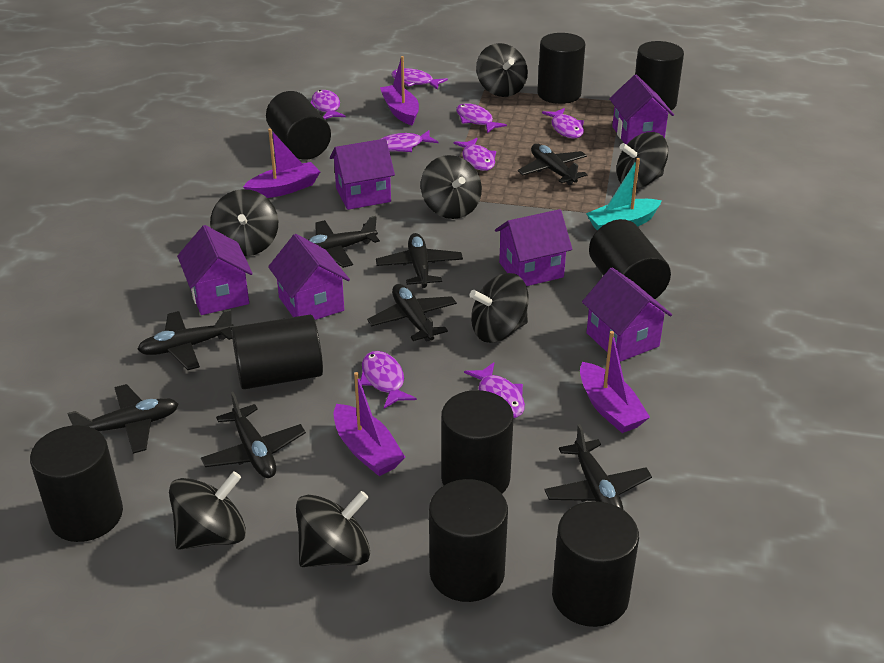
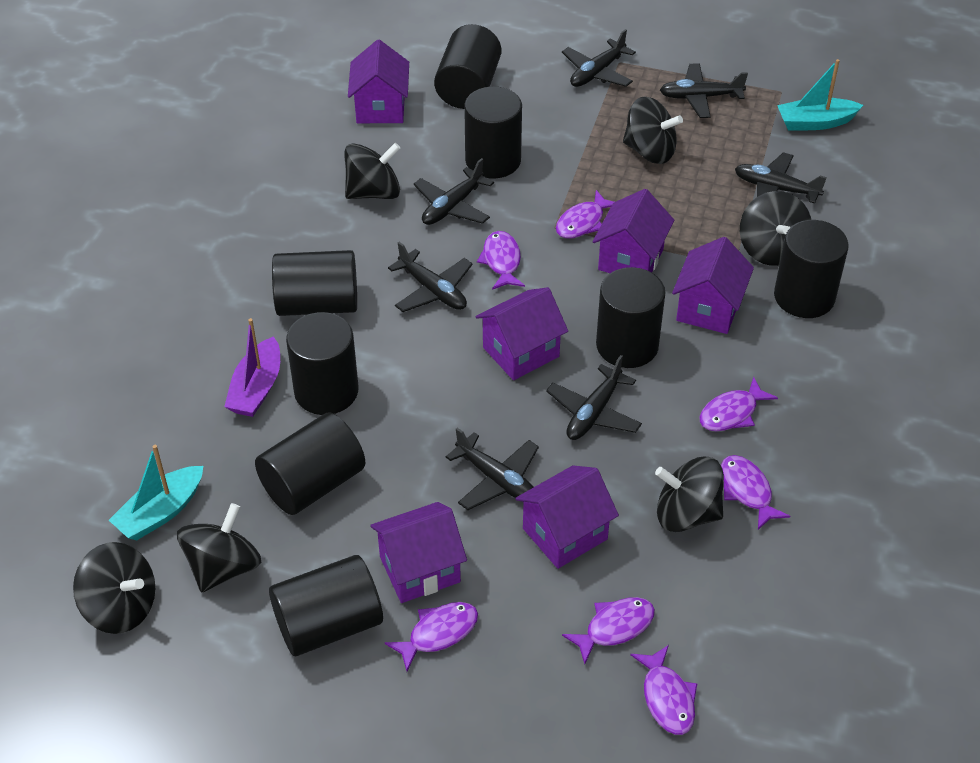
black cylinder: [30,425,123,542] [231,315,323,389] [266,91,331,160] [429,479,508,602] [441,390,514,494] [537,33,585,104] [552,501,639,627] [589,219,671,299] [635,41,684,110] = 9 -> [255,412,366,515] [269,555,383,656] [272,250,357,316] [286,312,359,415] [434,24,501,109] [464,87,522,178] [596,267,666,368] [774,220,849,318] = 8
black plane: [67,384,178,454] [137,309,234,370] [201,392,306,478] [308,216,380,268] [367,284,457,342] [376,233,463,288] [518,144,587,185] [544,424,652,509] = 8 -> [388,242,473,312] [414,158,494,225] [446,428,539,510] [546,355,642,440] [562,29,636,87] [660,63,748,118] [735,152,827,204] = 7
black spinning top: [169,471,246,550] [210,189,278,256] [296,491,370,567] [421,155,482,219] [470,273,528,343] [476,43,528,97] [616,132,669,189] = 7 -> [73,542,155,634] [177,503,261,593] [344,143,401,199] [623,97,683,164] [655,457,724,532] [740,191,811,266] = 6
purple boat: [243,129,320,198] [334,372,405,476] [380,56,419,125] [580,331,650,433] = 4 -> [224,318,280,417] = 1
purple fish: [310,90,346,119] [360,351,417,409] [381,130,438,152] [391,68,448,90] [453,138,496,171] [456,103,507,133] [464,362,525,418] [542,108,584,138] = 8 -> [385,602,478,671] [477,231,525,290] [556,190,614,238] [562,597,655,664] [630,645,697,735] [700,377,778,431] [721,455,790,530] = 7
turquoise boat: [586,158,662,230] = 1 -> [109,445,203,541] [777,59,863,131] = 2

